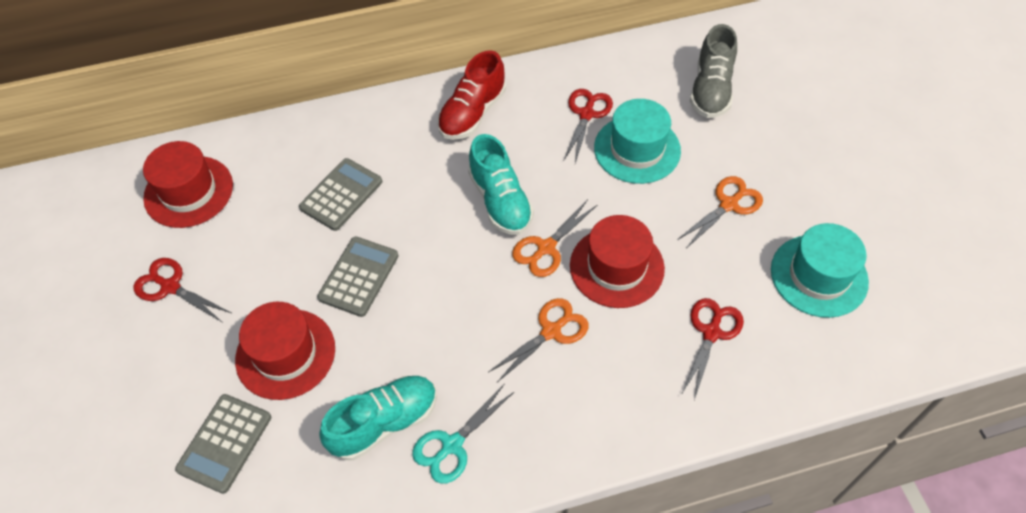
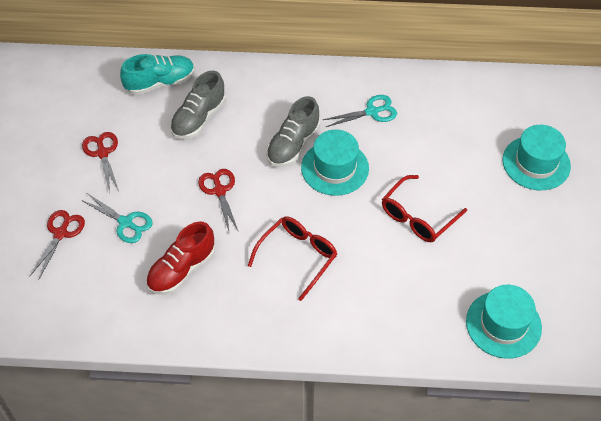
grey calculator: [175,394,271,494] [299,158,382,231] [317,237,399,317] = 3 -> none = 0
grey shoe: [690,24,737,118] = 1 -> [170,71,226,139] [266,96,320,167] = 2
orange scissors: [489,298,589,382] [512,199,597,277] [677,176,763,247] = 3 -> none = 0
red glasses: none = 0 -> [248,216,337,301] [382,175,467,242] = 2
red hat: [143,141,233,228] [235,302,335,400] [570,215,665,308] = 3 -> none = 0
turquoise hat: [594,99,681,184] [771,223,869,318] = 2 -> [301,130,369,196] [466,285,542,359] [502,125,571,190] = 3
turquoise scissors: [412,383,514,484] = 1 -> [81,193,153,243] [323,95,397,127] = 2
turquoise shoe: [319,376,437,461] [468,134,534,235] = 2 -> [120,54,195,95] = 1

